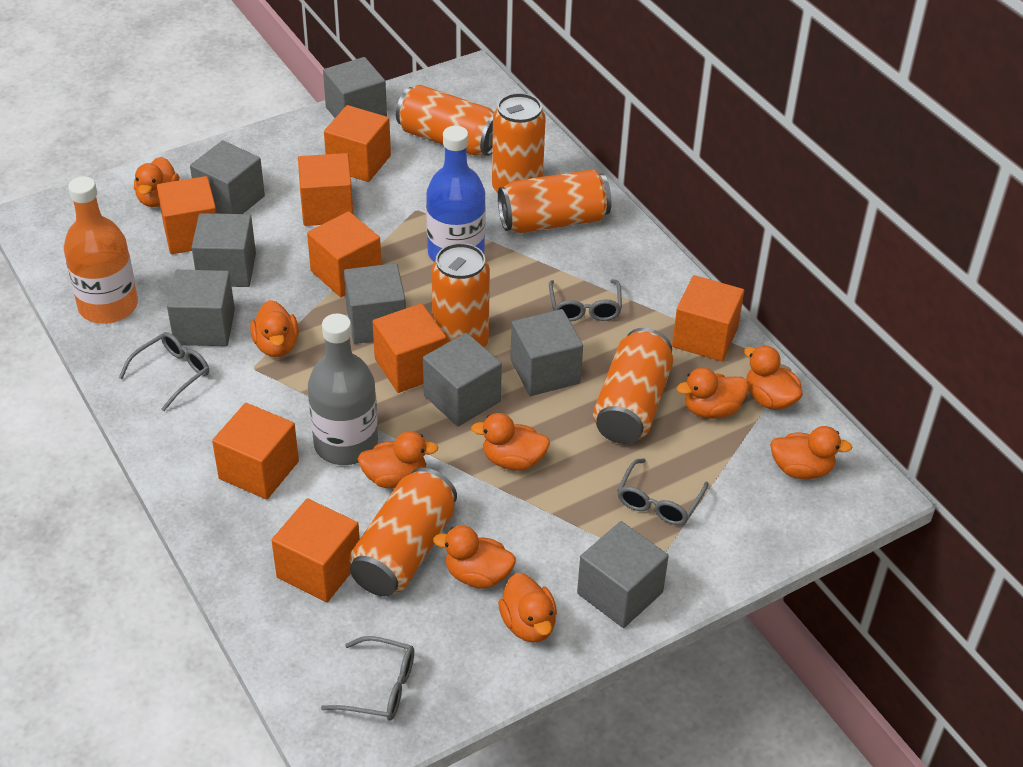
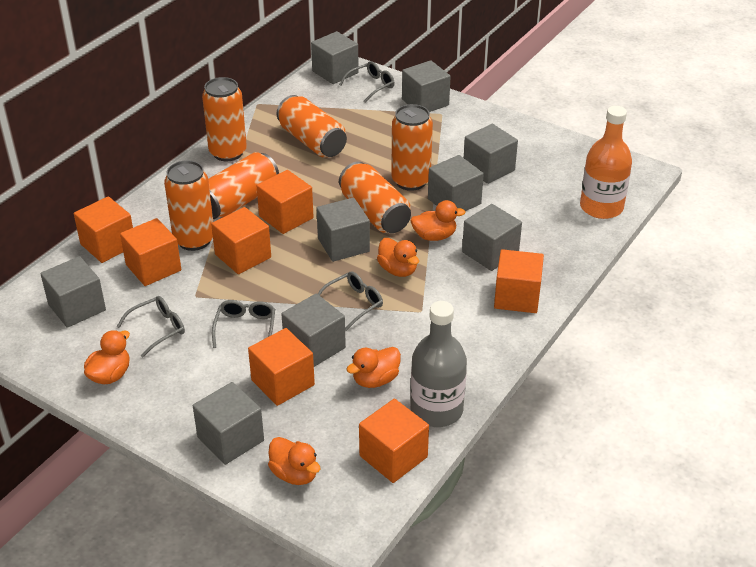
blue bottle: [426,126,486,262] = 1 -> none = 0
grey cube: [167,270,235,346] [190,140,265,214] [191,213,256,287] [323,57,387,118] [344,263,406,344] [423,333,502,426] [510,309,583,396] [577,521,669,628] = 8 -> [40,256,106,328] [193,382,264,465] [282,293,346,367] [311,31,359,84] [316,197,370,262] [402,60,451,112] [428,155,484,211] [462,204,522,271] [464,124,518,184] = 9
orange cube: [157,176,217,254] [212,403,299,499] [271,498,360,602] [298,153,353,226] [307,211,382,297] [324,105,391,182] [373,303,447,393] [672,275,744,361] = 8 -> [74,196,133,263] [120,218,181,286] [211,207,271,274] [248,328,315,406] [257,170,314,234] [359,399,429,483] [494,249,544,313] = 7
orange duck: [134,157,179,207] [250,300,299,357] [358,431,439,488] [433,525,516,589] [471,413,550,471] [498,573,557,643] [677,368,749,419] [744,345,803,410] [770,426,852,479] = 9 -> [84,330,130,384] [268,437,320,485] [346,347,401,388] [377,238,419,277] [410,200,466,241] = 5

